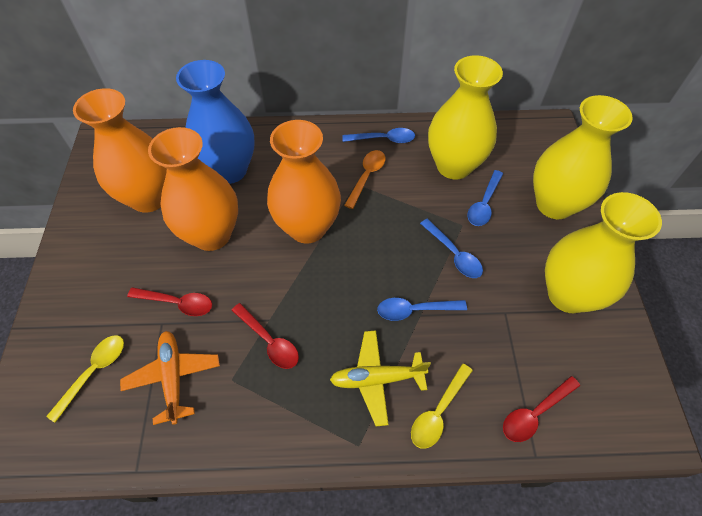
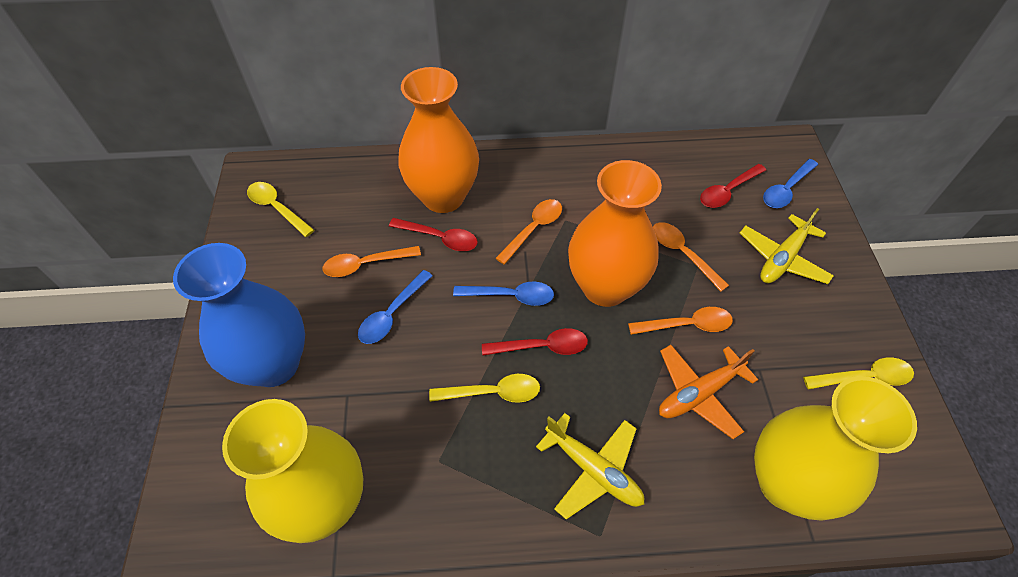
blue spoon: [342,128,415,143] [377,298,467,321] [420,219,483,278] [468,170,503,226] = 4 -> [358,270,432,344] [453,282,554,306] [763,159,818,208] = 3
orange spoon: [344,150,386,209] = 1 -> [322,246,421,277] [496,199,562,265] [628,307,733,335] [653,222,729,292] = 4
orange vase: [73,88,167,213] [148,127,238,251] [267,120,341,244] = 3 -> [398,67,479,213] [568,160,662,307] = 2
yellow plane: [330,330,431,426] = 1 -> [536,413,644,519] [740,208,834,284] = 2
yellow spoon: [46,335,124,423] [411,364,473,449] = 2 -> [247,182,314,237] [429,374,540,403] [803,358,914,390] = 3
yellow vase: [428,55,503,179] [533,95,633,219] [545,192,662,313] = 3 -> [222,399,363,543] [754,376,917,521] = 2

